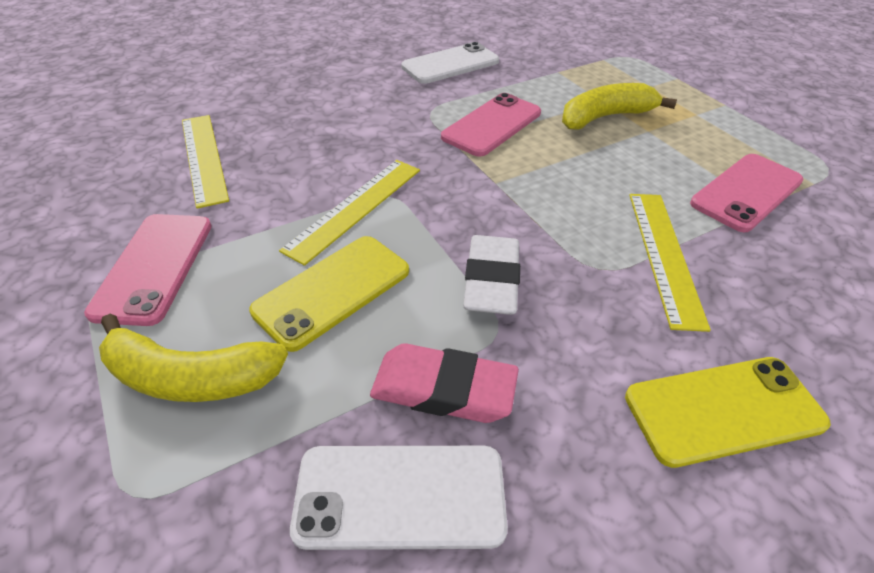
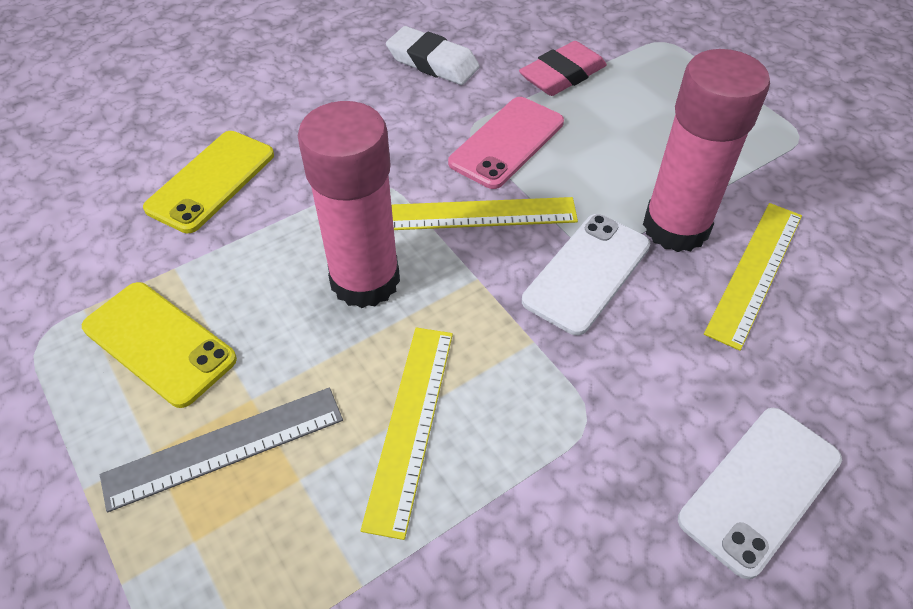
grey ruler: none = 0 -> [100,388,343,512] = 1
pink glue stick: none = 0 -> [298,101,400,308] [643,49,770,252] = 2
pink phone: [84,214,211,326] [441,93,541,157] [690,154,804,232] = 3 -> [448,97,564,189] = 1
yellow banana: [99,314,288,402] [562,83,677,129] = 2 -> none = 0

